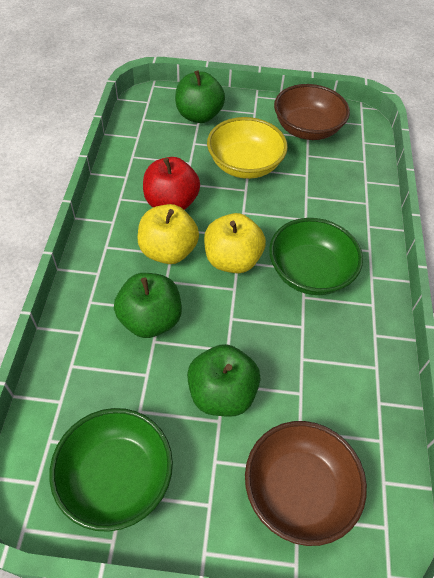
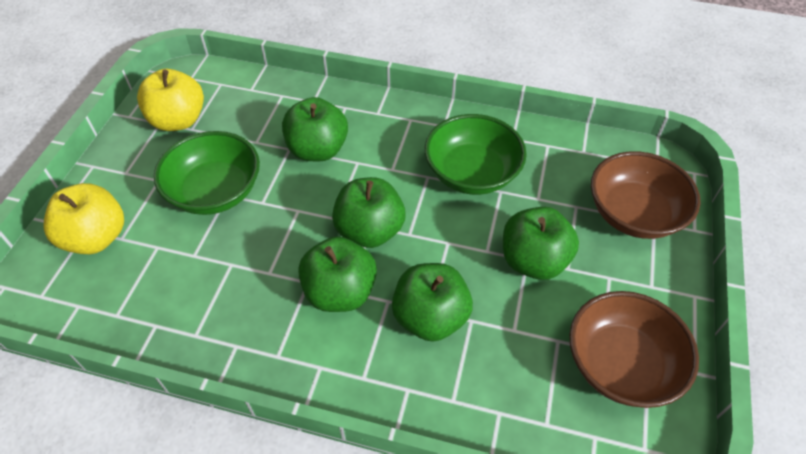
green apple: [114,273,182,338] [175,70,225,123] [187,344,261,417] = 3 -> [282,97,348,161] [298,236,377,312] [332,177,405,248] [392,263,473,342] [503,207,579,280] = 5
red apple: [143,157,200,210] = 1 -> none = 0
yellow bowl: [207,117,288,179] = 1 -> none = 0

